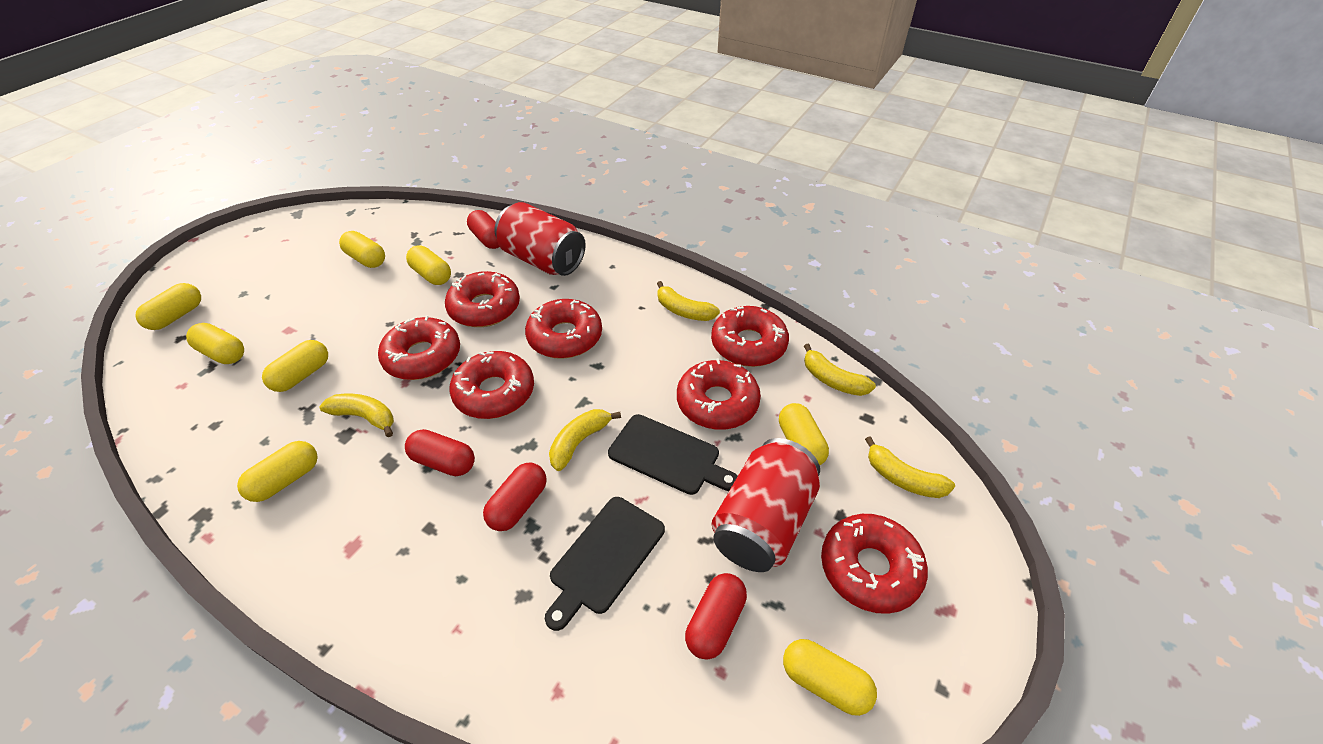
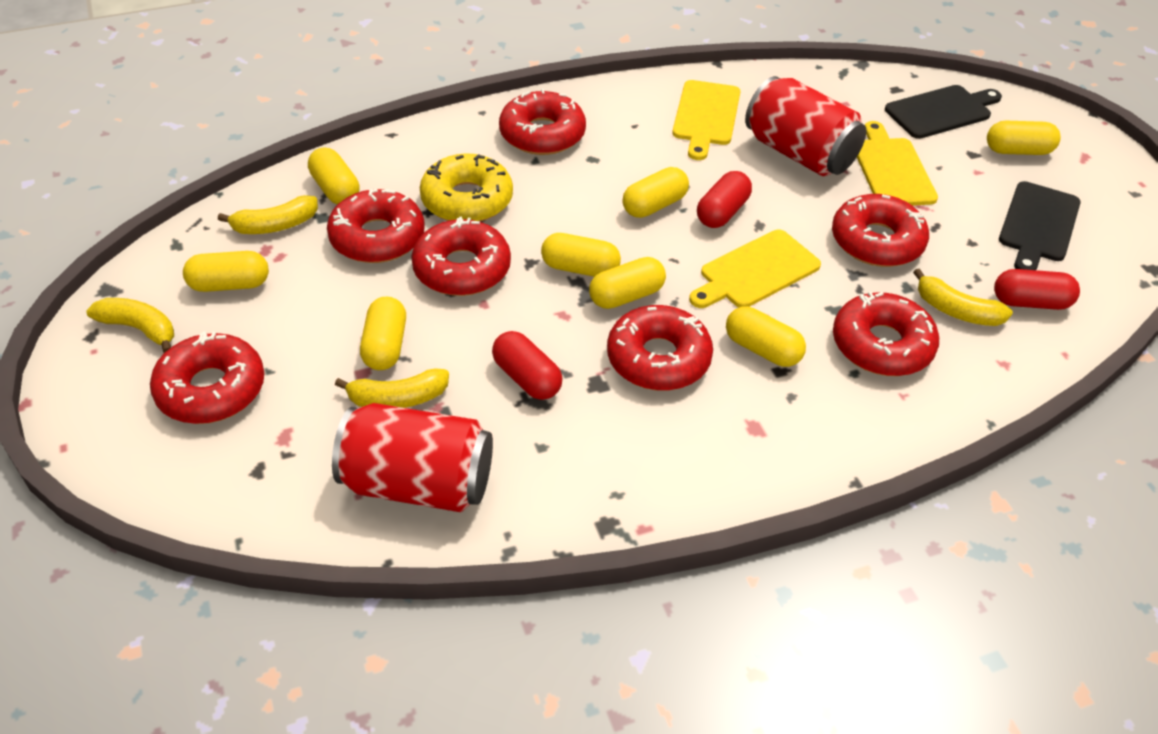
red capsule: [405,429,475,476] [467,210,499,249] [483,463,546,531] [685,573,747,660] = 4 -> [492,331,563,400] [697,171,752,228] [994,269,1080,310] = 3
yellow banana: [319,394,394,437] [549,409,621,471] [657,281,720,321] [804,344,876,396] [865,436,955,498] = 5 -> [86,298,174,353] [218,195,318,234] [335,368,449,408] [913,268,1013,326] = 4
yellow cutting board: none = 0 -> [672,80,740,160] [689,230,821,308] [857,121,938,206] = 3
yellow donut: none = 0 -> [420,153,513,222] = 1

